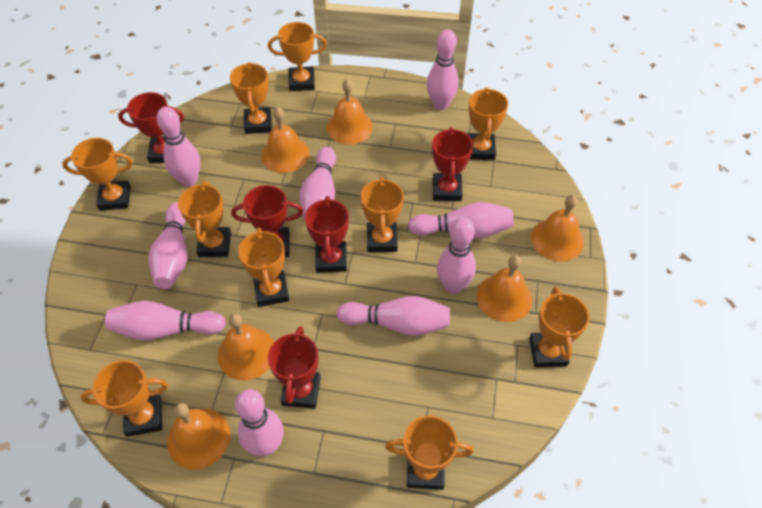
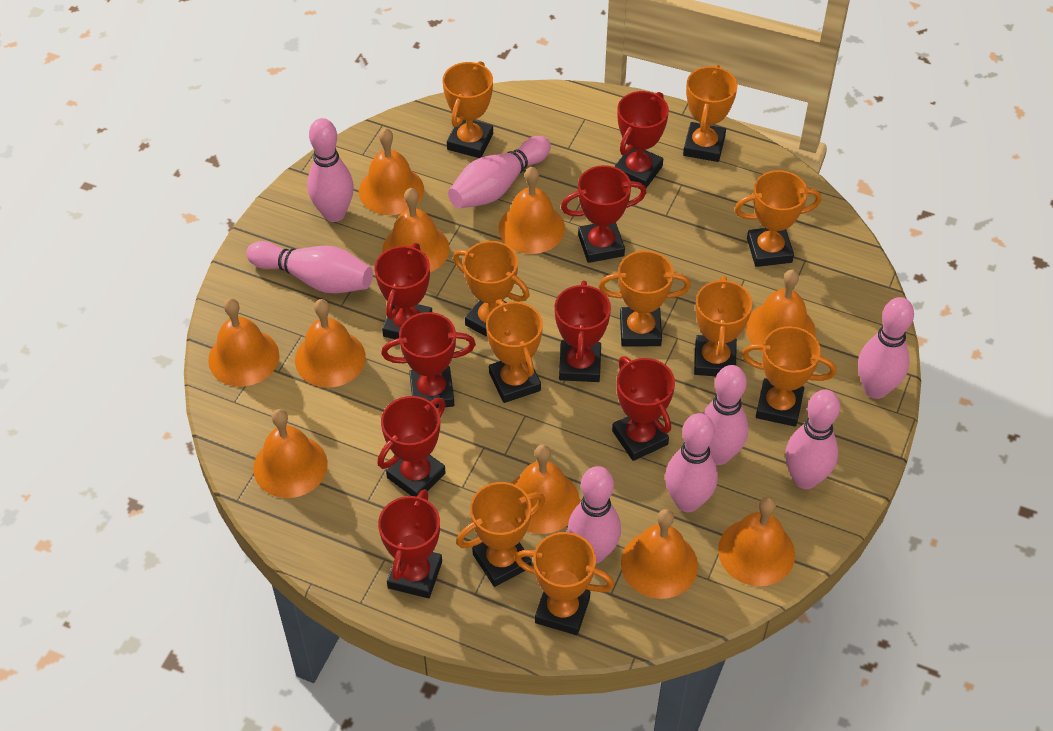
orange bell: [167,403,230,469] [218,313,274,381] [261,107,309,173] [326,79,373,144] [477,255,532,322] [531,195,584,261] = 6 -> [208,298,279,387] [253,409,328,498] [295,299,366,387] [359,128,424,215] [382,188,450,272] [498,167,565,254] [512,444,580,534] [621,509,698,599] [718,497,795,586] [746,270,815,352] = 10
pink bowling pin: [105,301,226,341] [149,202,188,289] [157,107,200,187] [235,389,284,456] [300,147,336,219] [337,296,450,336] [408,202,513,238] [427,29,459,110] [437,217,476,294] = 9 -> [246,241,373,293] [307,118,354,222] [448,136,551,208] [567,466,621,564] [665,413,718,512] [702,365,748,465] [785,390,840,489] [858,297,914,399] = 8
red trophy: [118,92,184,164] [232,185,303,257] [268,326,320,409] [305,196,349,273] [432,127,473,201] = 5 -> [375,243,432,339] [377,396,446,497] [378,489,442,598] [381,312,476,408] [555,281,611,382] [561,165,646,263] [612,356,675,461] [614,91,669,188] = 8

